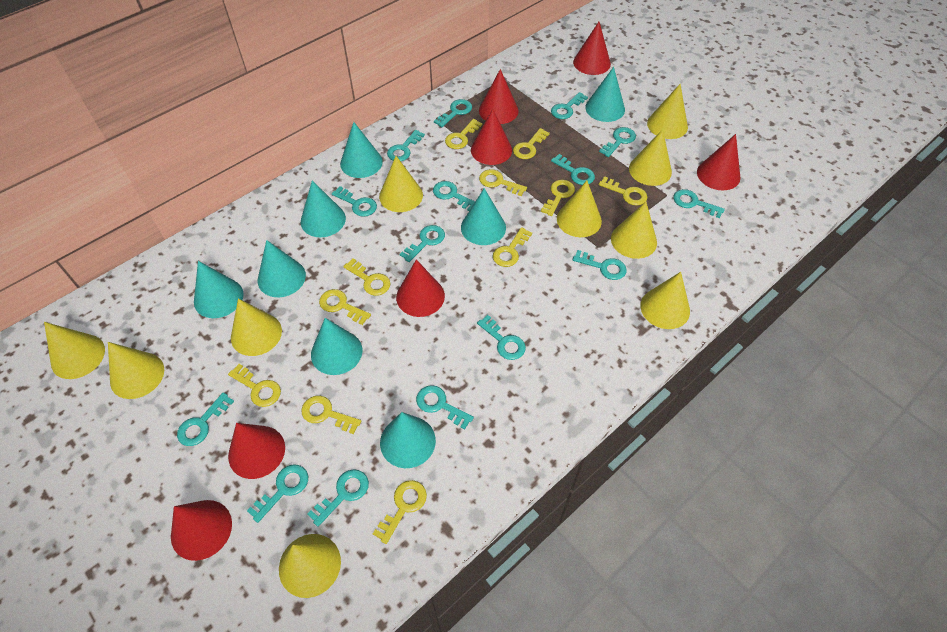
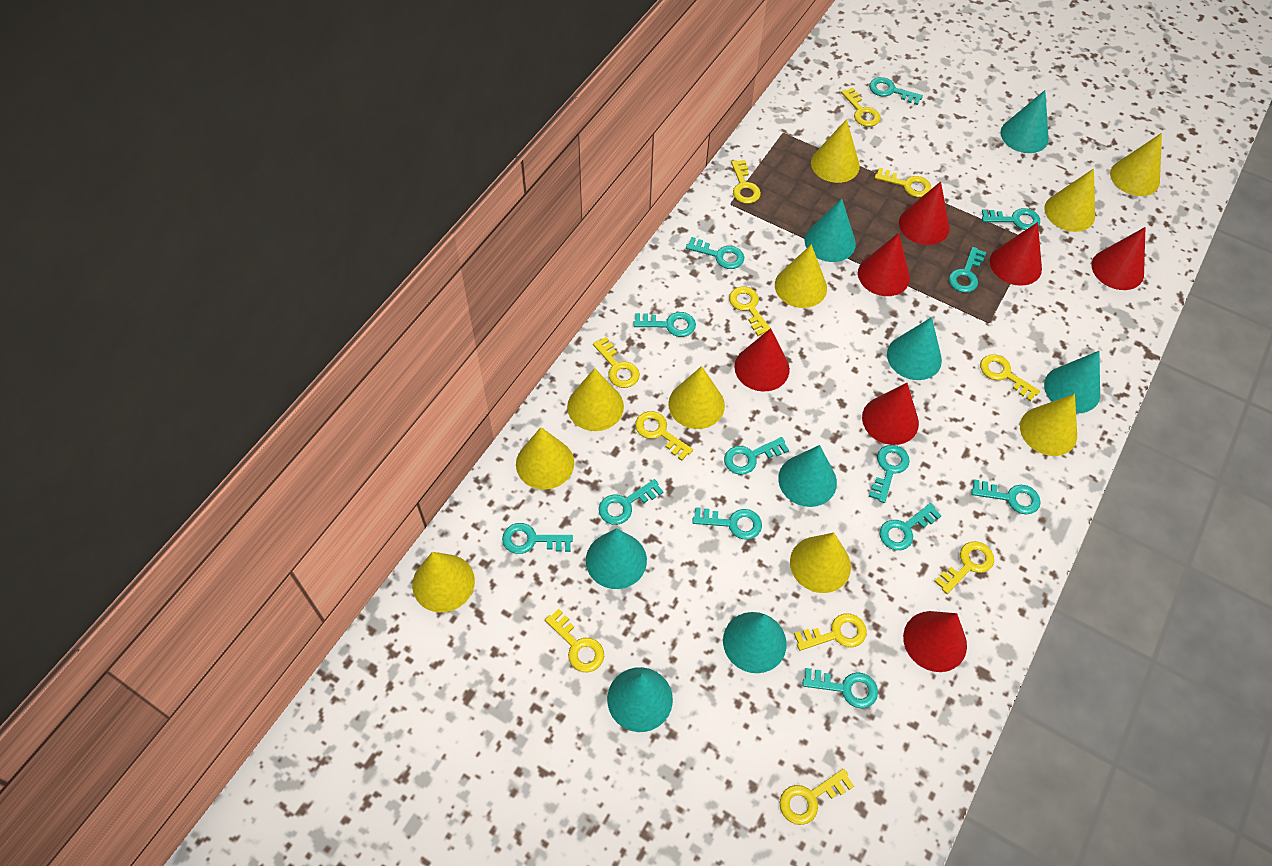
turquoise key: [177,392,234,446] [247,464,308,523] [307,469,369,527] [332,186,377,217] [387,130,425,161] [400,225,445,262] [416,385,474,430] [433,181,475,211] [434,99,472,127] [477,315,526,360] [551,92,588,119] [551,154,595,185] [572,250,627,280] [599,127,636,157] [673,189,725,218] = 15 -> [502,523,573,554] [599,479,663,525] [633,312,696,337] [686,237,744,269] [692,507,762,540] [724,437,789,475] [803,668,878,709] [869,77,923,105] [869,445,910,503] [879,503,942,550] [949,247,986,293] [971,479,1041,514] [982,208,1040,230] = 13

